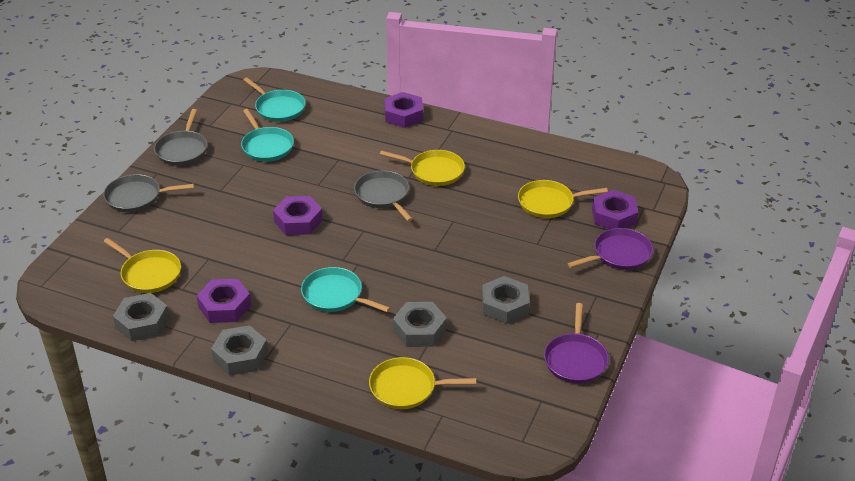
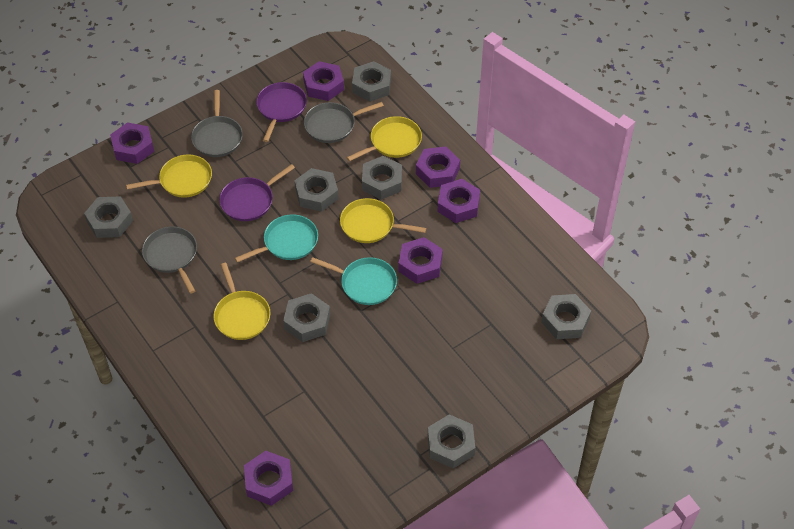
grey nut: [113,293,169,341] [211,325,268,376] [393,302,447,347] [482,276,530,324] = 4 -> [84,196,133,238] [283,293,330,342] [294,168,339,212] [352,61,391,102] [362,156,402,200] [428,414,475,468] [541,294,591,339] = 7
purple nut: [197,279,251,323] [273,196,323,235] [384,92,423,128] [592,190,638,229] = 4 -> [110,122,154,164] [244,451,293,506] [303,61,344,101] [399,237,443,284] [416,147,460,188] [437,179,480,223] = 6
turquoise pan: [241,109,294,162] [244,78,306,122] [301,267,390,312] = 3 -> [235,214,318,263] [310,257,397,305] = 2

